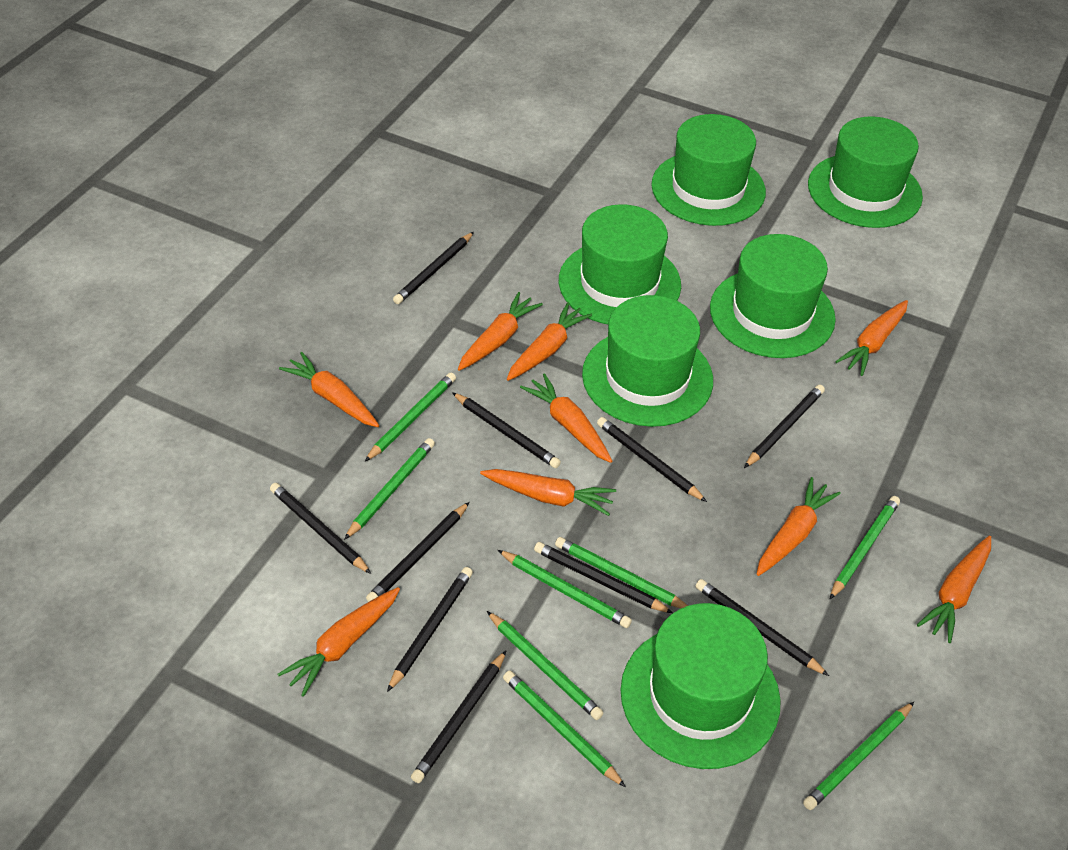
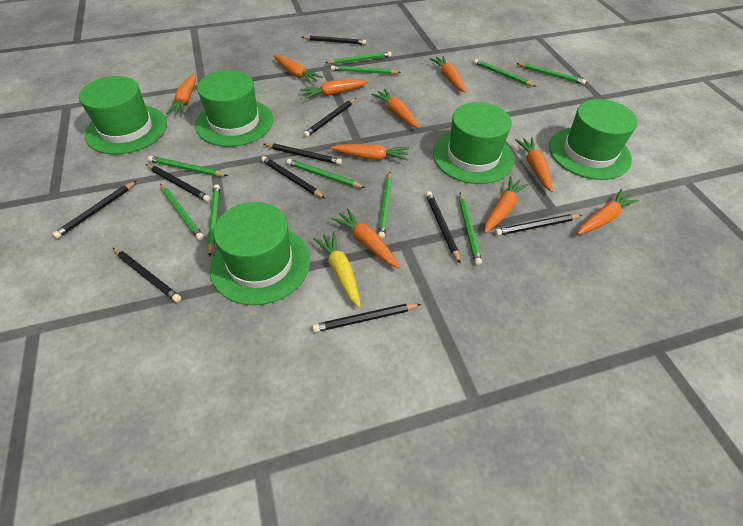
green hat: [559,204,681,324] [582,295,713,427] [621,603,781,769] [651,114,766,226] [710,234,836,358] [808,116,923,228] = 6 -> [79,76,167,154] [195,70,273,147] [210,202,310,305] [433,102,514,184] [549,99,637,180] = 5
green pencil: [344,438,435,540] [364,373,456,462] [487,611,603,720] [498,550,632,628] [503,670,626,787] [555,537,688,608] [803,702,914,810] [830,496,900,599] = 8 -> [148,156,228,176] [160,184,204,240] [207,184,220,257] [287,159,365,188] [325,52,392,64] [331,65,401,74] [378,172,392,239] [459,192,482,265] [474,59,537,87] [516,63,586,85] = 10
orange carrot: [278,587,400,697] [279,352,379,427] [458,292,543,371] [480,469,616,516] [507,302,592,381] [520,373,612,463] [757,477,841,576] [835,300,908,376] [917,536,991,643] = 9 -> [166,73,196,115] [273,55,323,84] [300,80,368,99] [330,144,409,161] [331,208,400,268] [371,89,420,129] [430,56,466,92] [485,176,529,233] [515,138,553,192] [577,189,639,235] = 10
yellow carrot: none = 0 -> [313,231,361,308] = 1

